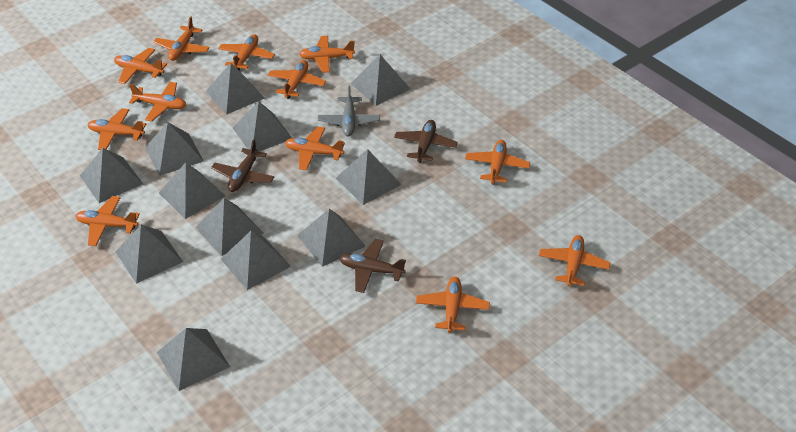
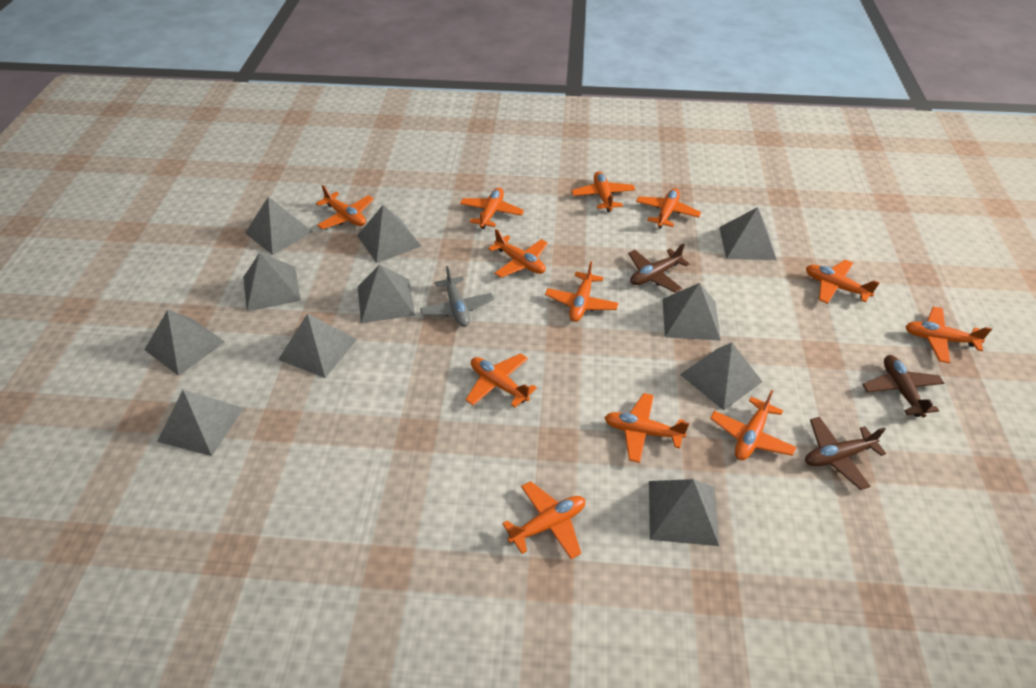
grey pyramid: [80,148,143,203] [115,225,183,284] [145,122,204,176] [157,328,230,391] [159,162,225,219] [195,198,263,256] [206,63,265,115] [221,231,291,290] [233,101,292,151] [297,209,366,267] [336,149,402,205] [350,55,410,106] = 12 -> [144,310,225,376] [157,389,244,456] [243,252,301,312] [245,196,313,255] [278,313,357,378] [357,205,421,263] [358,265,415,323] [649,479,719,546] [663,283,721,341] [680,343,762,411] [719,207,777,260] = 11

